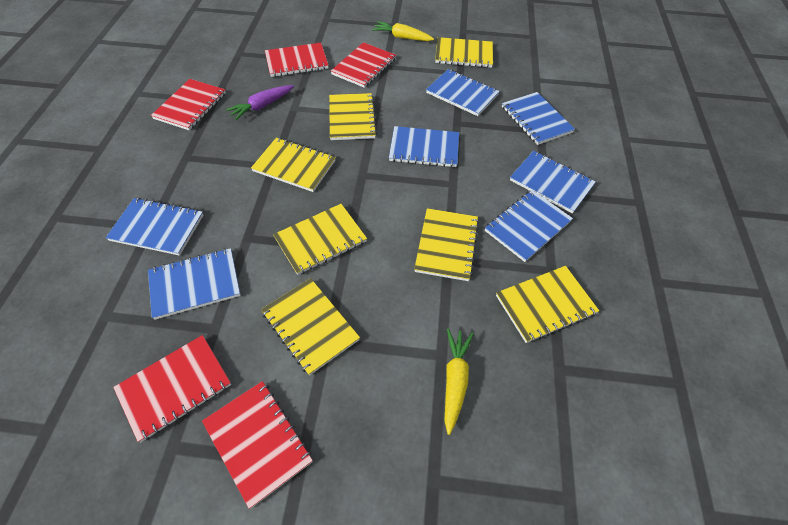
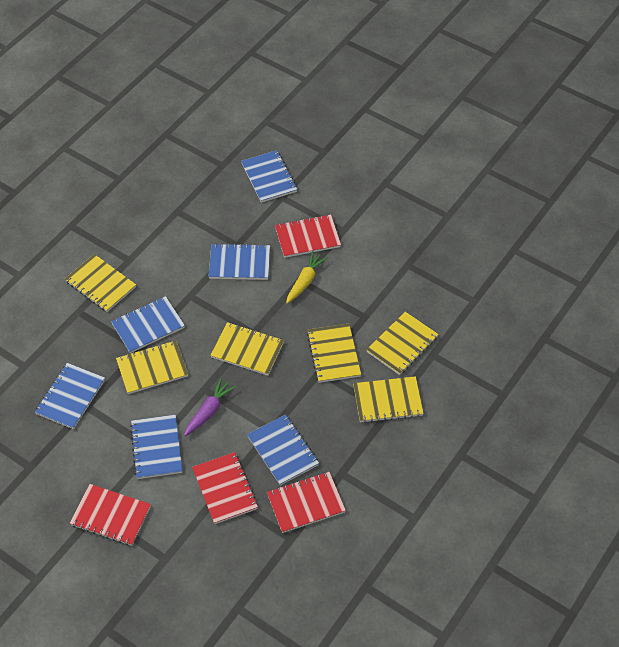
blue notebook: [106,198,203,256] [148,248,241,320] [389,126,459,168] [426,69,500,116] [485,190,573,262] [502,92,575,145] [510,151,596,214] = 7 -> [35,363,105,429] [111,296,185,353] [130,415,182,479] [209,243,270,280] [241,150,297,203] [247,414,319,486] = 6
red notebook: [113,335,231,442] [151,79,226,130] [202,381,313,509] [265,43,329,77] [331,42,396,88] = 5 -> [70,484,151,546] [192,452,258,524] [267,472,346,533] [275,214,341,258] = 4
yellow carrot: [372,21,434,41] [444,329,474,435] = 2 -> [286,251,328,304] = 1
yellow notebook: [251,138,336,192] [261,278,360,376] [273,204,367,275] [329,93,377,140] [414,208,479,281] [435,37,493,68] [496,266,599,343] = 7 -> [65,254,136,312] [116,341,188,394] [210,322,284,376] [307,324,361,383] [353,376,424,423] [367,312,439,375] = 6

